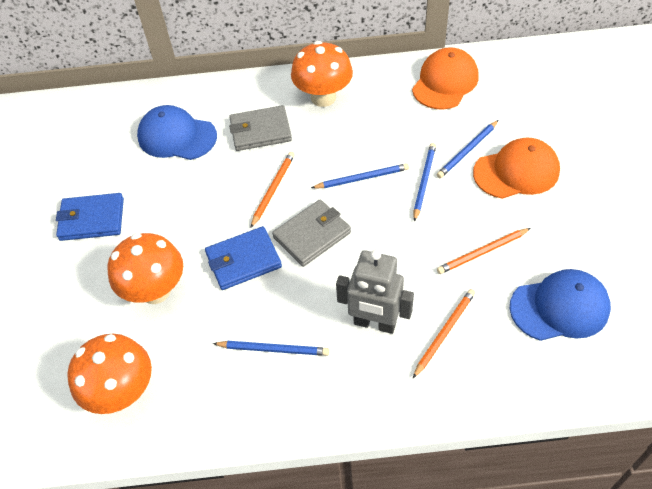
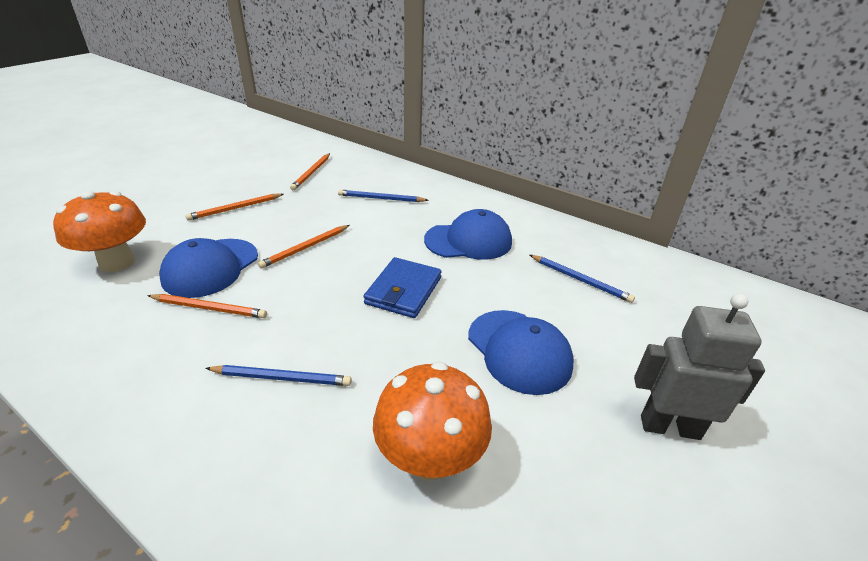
blue cap: [137,105,217,160] [510,269,611,341] = 2 -> [159,238,258,298] [424,209,512,260] [468,310,574,395] = 3
blue pencil: [213,341,329,356] [311,163,409,188] [414,143,436,222] [437,120,499,178] = 4 -> [206,365,352,386] [338,190,429,202] [530,255,635,303] = 3
blue wallet: [56,193,124,241] [205,226,282,290] = 2 -> [363,257,441,318] = 1
grey wallet: [229,105,292,151] [272,200,351,267] = 2 -> none = 0
orange cap: [412,47,478,110] [473,138,560,199] = 2 -> none = 0
orange mushroom: [67,334,152,414] [108,233,183,304] [291,41,353,107] = 3 -> [53,191,146,272] [373,362,492,481] = 2
orange pencil: [251,152,295,228] [413,289,475,378] [437,228,531,274] = 3 -> [147,294,267,318] [185,193,284,221] [258,225,350,269] [290,153,330,190] = 4

